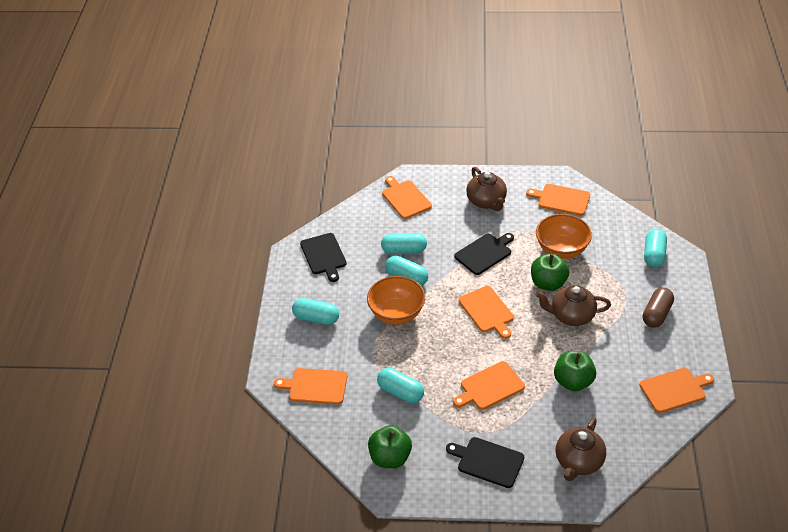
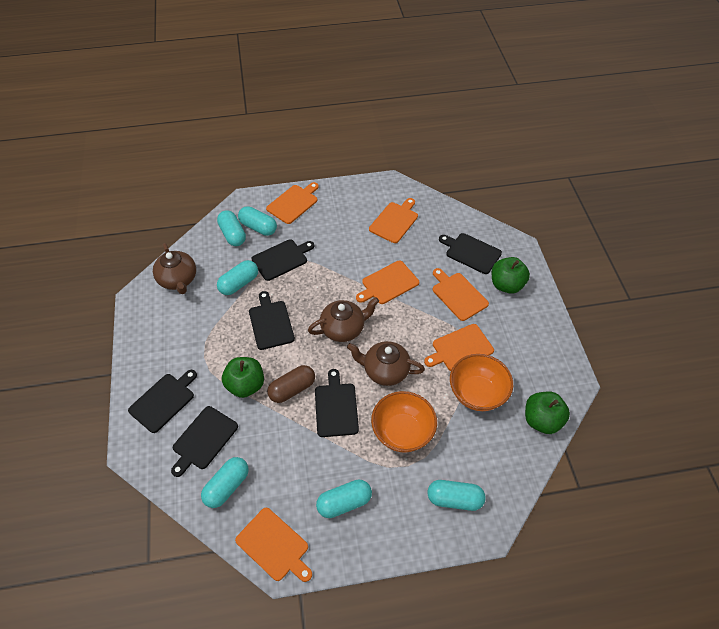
black cutting board: [300,233,347,282] [446,437,524,488] [454,233,514,275] = 3 -> [128,370,197,433] [171,406,238,477] [249,291,295,350] [252,239,314,281] [315,369,359,437] [439,233,502,274] = 6
turquoise capsule: [292,298,339,325] [377,368,424,403] [381,233,427,254] [385,256,428,286] [644,229,667,267] = 5 -> [201,457,249,508] [217,210,246,246] [217,260,258,295] [238,206,277,236] [316,479,372,518] [428,480,485,511] = 6

